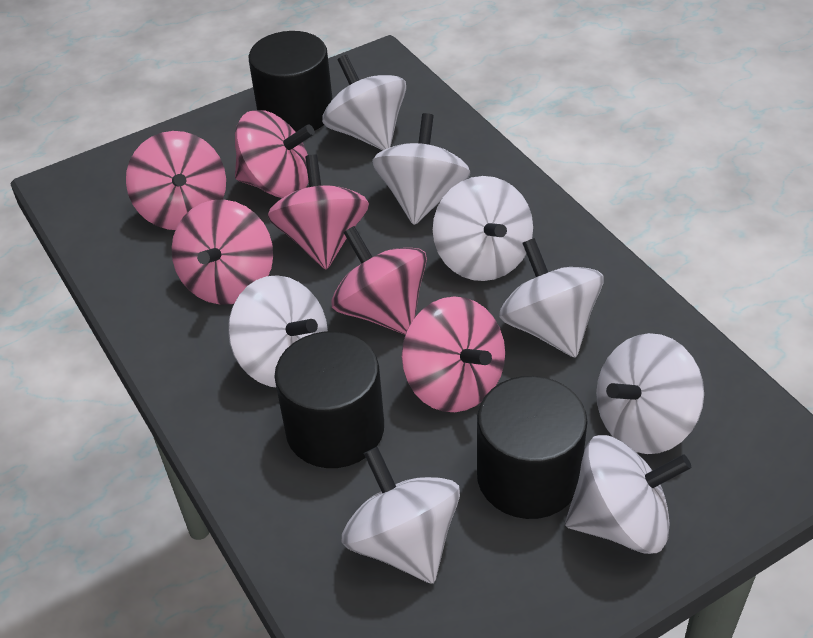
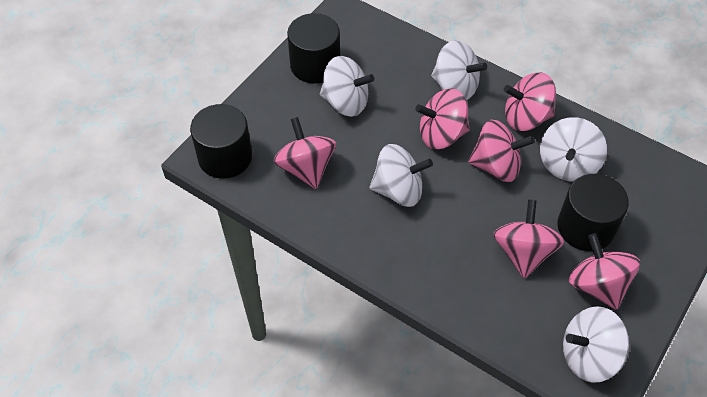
white spinning top: [228,275,328,387] [322,55,406,150] [342,447,460,584] [372,113,470,225] [433,176,533,281] [499,238,604,358] [565,435,691,554] [596,333,704,454] = 8 -> [320,56,374,117] [369,144,433,207] [431,40,487,100] [540,117,607,181] [563,306,629,383] = 5

